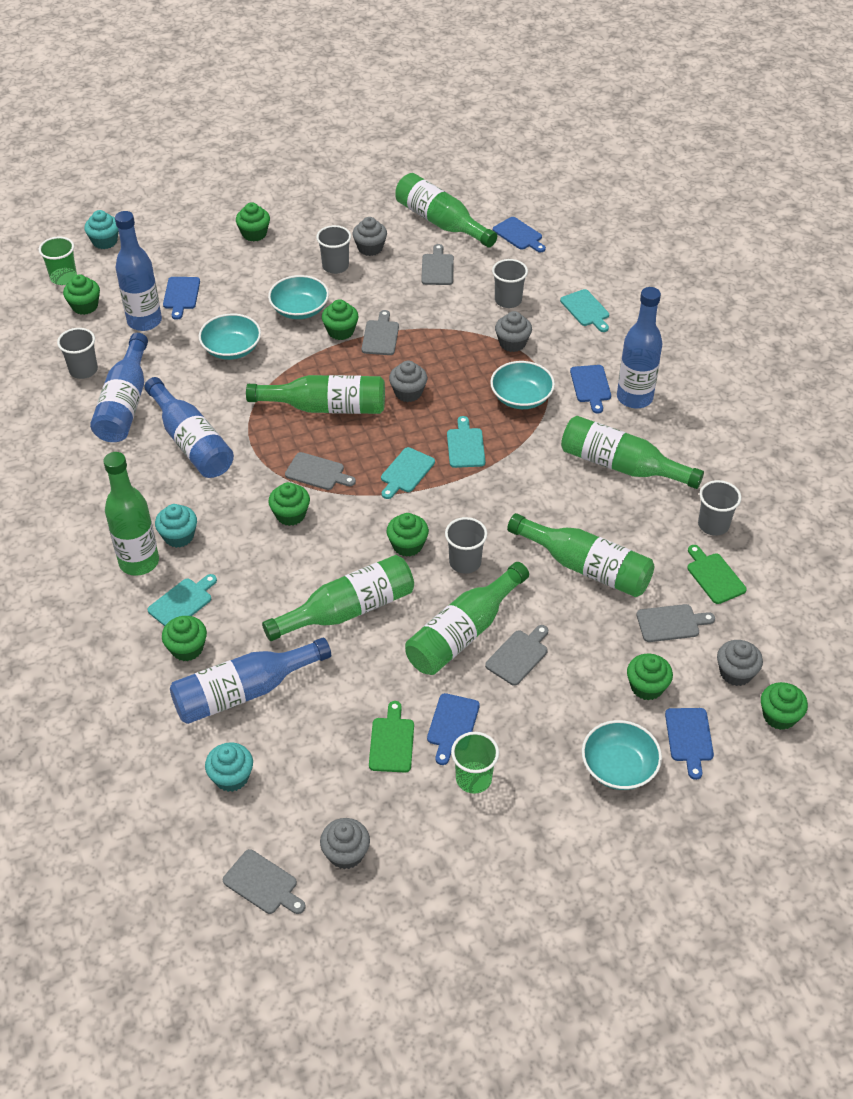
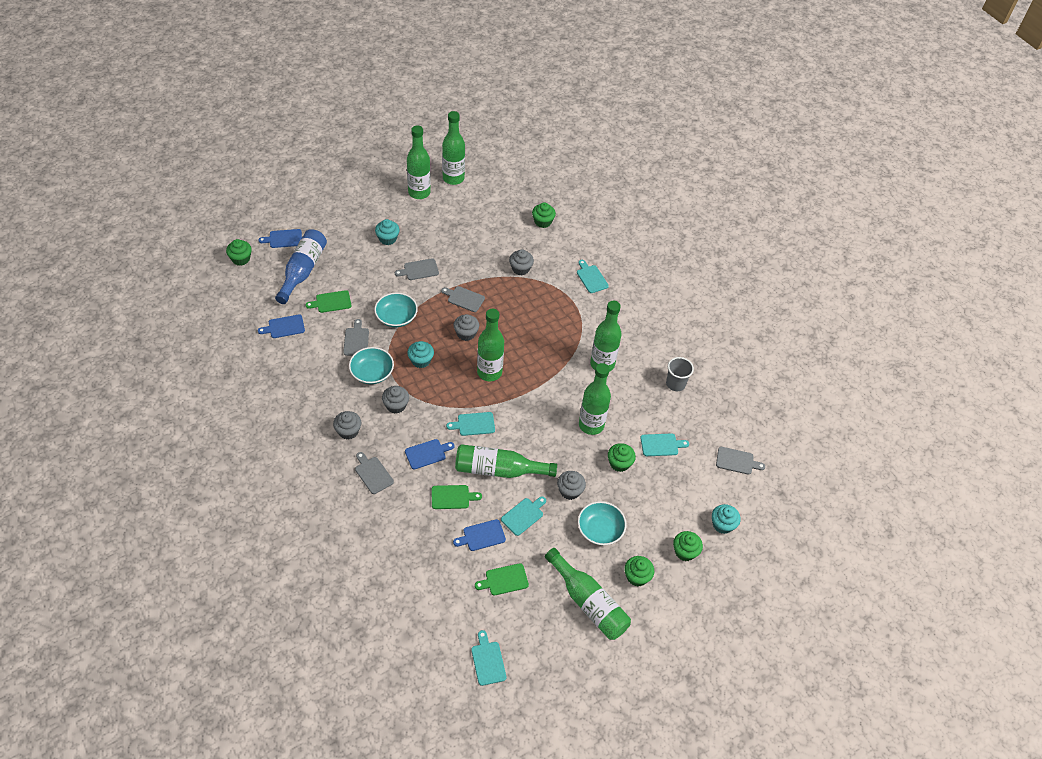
blue bottle: [90,333,148,442] [115,211,162,331] [144,377,234,478] [170,637,331,724] [617,287,663,408] = 5 -> [275,229,327,304] = 1
blue cutting board: [163,277,200,320] [427,693,480,765] [493,217,546,253] [570,365,611,413] [665,708,714,780] = 5 -> [258,229,302,248] [258,314,305,338] [405,439,455,469] [453,519,506,551] = 4
green cup: [39,236,77,285] [451,732,499,794] = 2 -> none = 0
green cupcake: [63,274,100,315] [162,616,207,661] [236,202,270,241] [268,482,310,526] [322,299,359,340] [387,513,429,557] [627,654,673,700] [761,682,808,730] = 8 -> [226,239,252,266] [532,202,556,228] [608,443,636,472] [624,556,654,586] [673,531,703,561] = 5
green cutting board: [369,701,414,772] [687,545,747,604] = 2 -> [305,290,351,313] [432,485,482,509] [475,563,529,595] = 3
grey cup: [57,328,98,379] [316,225,351,274] [445,517,487,574] [492,259,528,308] [698,480,741,536] = 5 -> [666,357,694,391] = 1
grey cutting board: [223,849,305,914] [285,452,356,490] [362,310,399,355] [421,244,454,285] [485,625,548,686] [636,604,715,642] = 6 -> [343,319,369,356] [355,452,394,494] [395,258,439,280] [441,286,485,312] [716,447,765,475] = 5
turquoise bowl: [199,314,261,360] [268,275,329,319] [490,361,555,409] [582,720,662,790] = 4 -> [349,347,394,384] [374,292,418,327] [578,501,626,545] = 3
turquoise cutting board: [148,574,217,626] [381,447,435,499] [447,416,485,468] [560,289,609,332] = 4 -> [446,412,495,436] [471,630,506,686] [501,496,546,536] [577,260,609,293] [640,433,689,456] = 5

